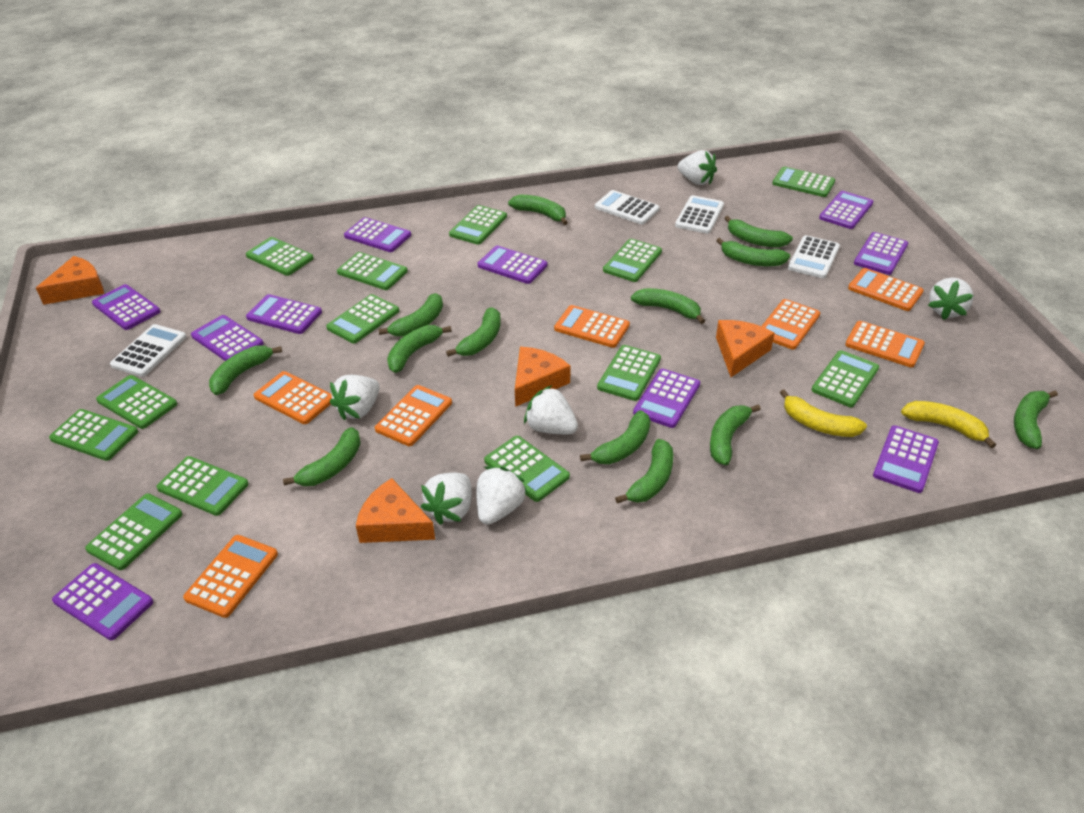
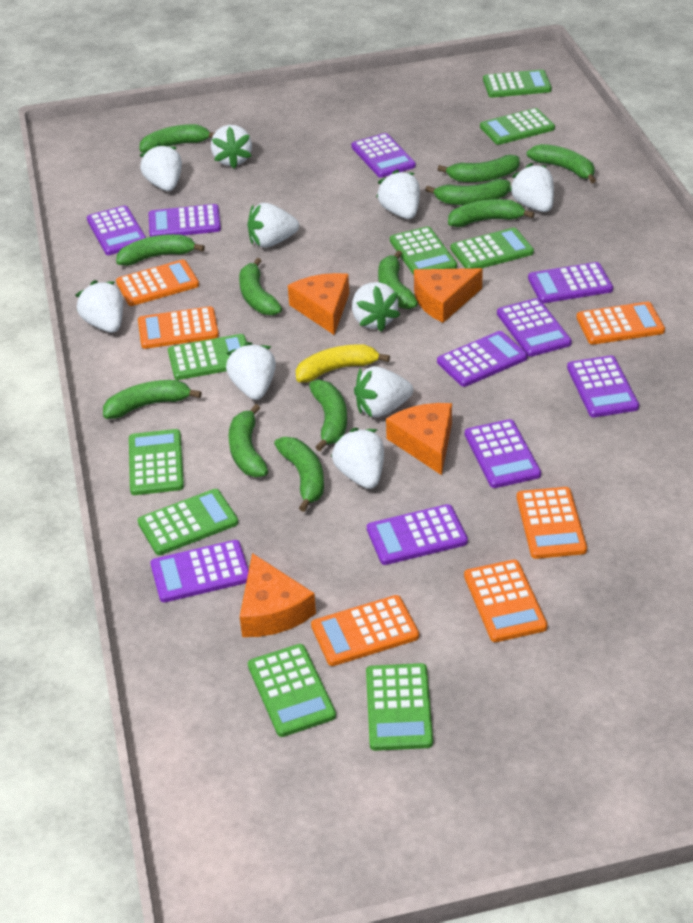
green banana: [209,345,282,395] [283,427,361,486] [378,293,443,337] [387,325,451,373] [446,308,501,357] [508,195,568,225] [580,410,650,464] [615,439,673,504] [631,288,705,324] [710,404,761,465] [716,238,790,266] [724,216,793,247] [1014,391,1058,449] = 13 -> [103,380,202,419] [116,234,205,266] [140,124,214,153] [228,404,268,477] [239,258,282,315] [274,437,324,512] [309,380,347,451] [378,250,418,309] [425,179,510,205] [437,155,520,182] [448,199,535,227] [527,144,596,183] = 12
green calculator: [49,409,138,461] [85,493,182,570] [96,375,177,429] [156,456,249,516] [246,237,314,276] [326,294,399,343] [337,252,408,290] [449,205,507,245] [484,436,570,502] [597,345,661,401] [603,239,662,282] [772,166,835,197] [812,350,879,407] = 13 -> [129,429,184,495] [138,489,238,555] [168,334,247,380] [248,644,336,737] [366,663,433,751] [390,226,457,275] [451,227,534,269] [480,108,555,145] [483,69,552,98] = 9
orange calculator: [183,535,278,618] [254,371,332,424] [375,385,452,446] [554,305,630,348] [762,299,820,350] [845,321,925,367] [848,268,924,311] = 7 -> [116,260,199,306] [138,306,219,349] [311,595,419,666] [464,559,548,642] [517,487,587,559] [576,302,665,345] = 6
white calculator: [110,324,187,377] [595,190,660,225] [675,195,724,234] [788,235,840,278] = 4 -> none = 0
white strawberry: [330,375,380,420] [421,473,472,525] [477,466,528,525] [524,385,578,434] [678,150,717,185] [928,277,974,320] = 6 -> [75,280,123,333] [140,143,182,191] [211,125,252,169] [226,342,276,400] [247,203,299,247] [331,428,384,489] [352,282,400,332] [354,366,413,417] [376,169,420,219] [509,163,554,212] = 10
yellow banana: [780,389,867,437] [901,401,996,448] = 2 -> [296,344,390,382] = 1

